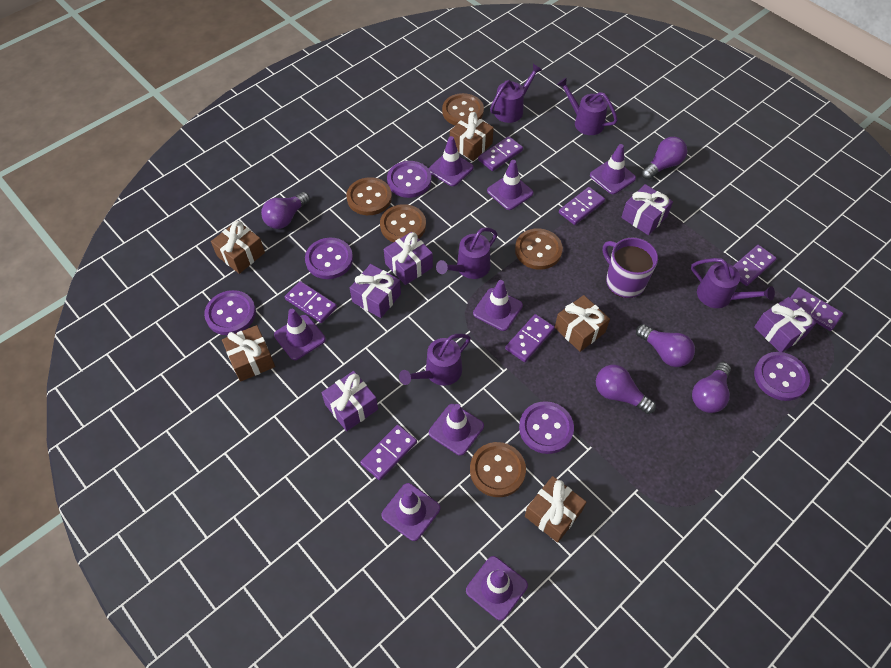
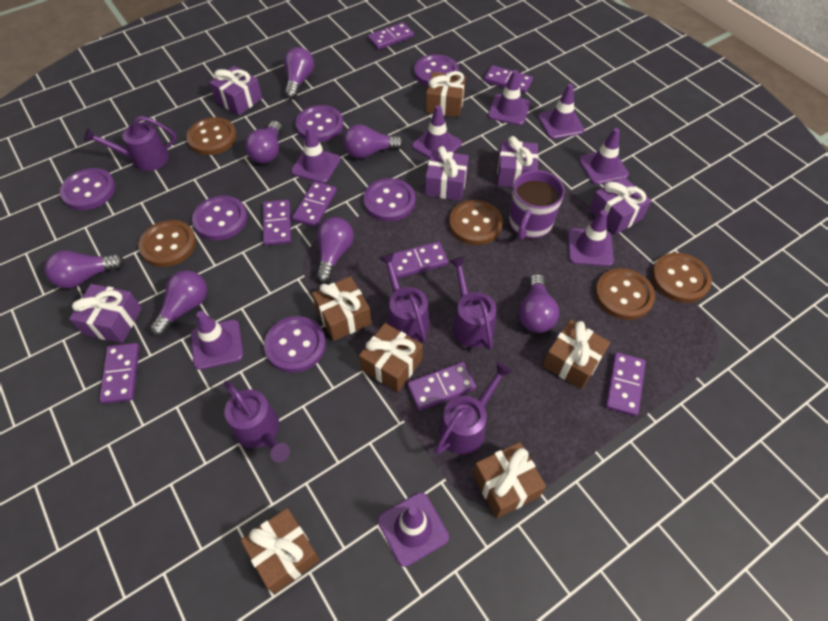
brown gift: [211,221,265,274] [222,325,275,382] [450,112,494,161] [525,476,586,543] [555,295,610,352] = 5 -> [241,508,320,594] [312,276,371,341] [359,323,423,392] [426,71,466,117] [473,442,546,518] [543,320,610,389] = 6
purple button: [204,290,256,335] [305,238,353,279] [387,161,431,198] [519,401,574,454] [754,352,810,401] = 5 -> [60,168,116,210] [192,196,247,240] [264,316,326,373] [295,105,343,142] [363,178,415,222] [414,54,459,86] = 6
purple domino: [285,281,337,323] [360,424,417,480] [478,136,523,171] [505,314,555,362] [559,187,605,225] [733,245,777,286] [790,287,843,331] = 7 -> [99,343,140,404] [263,200,291,246] [292,181,337,227] [368,22,414,50] [391,241,448,278] [407,362,476,411] [484,65,533,94] [605,352,646,416] = 8
purple light bulb: [261,192,310,229] [596,365,656,414] [636,324,695,367] [642,137,687,180] [692,362,731,413] = 5 -> [44,250,124,289] [150,270,207,336] [245,121,282,164] [284,47,314,99] [316,217,354,283] [343,124,403,159] [519,274,559,333] = 7

